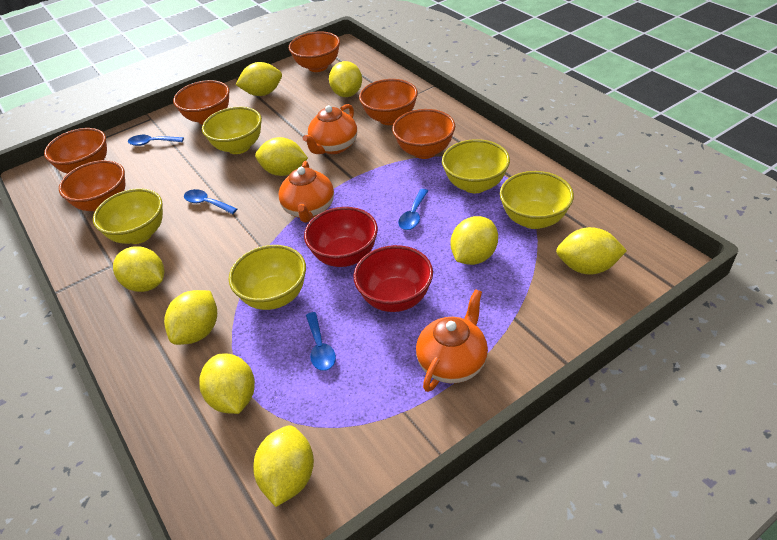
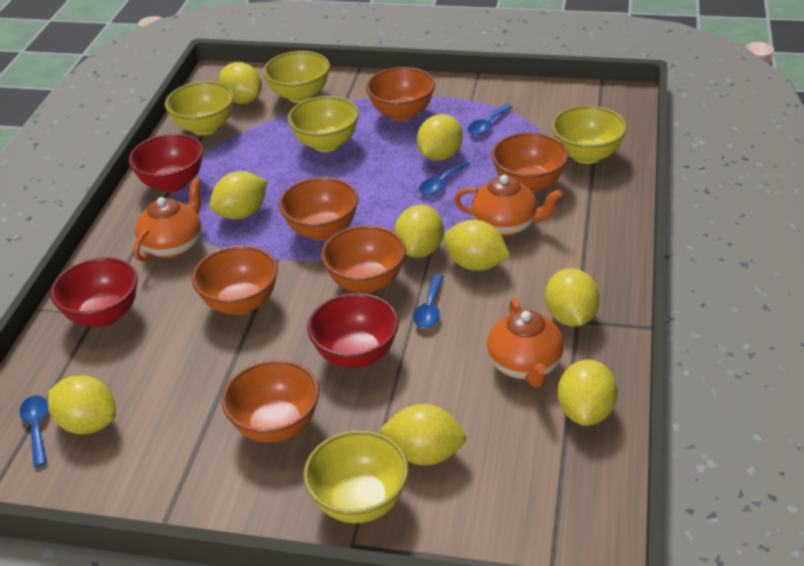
red bowl: [304,207,378,267] [354,245,433,312] = 2 -> [50,257,138,327] [129,134,203,192] [307,293,399,368] = 3

